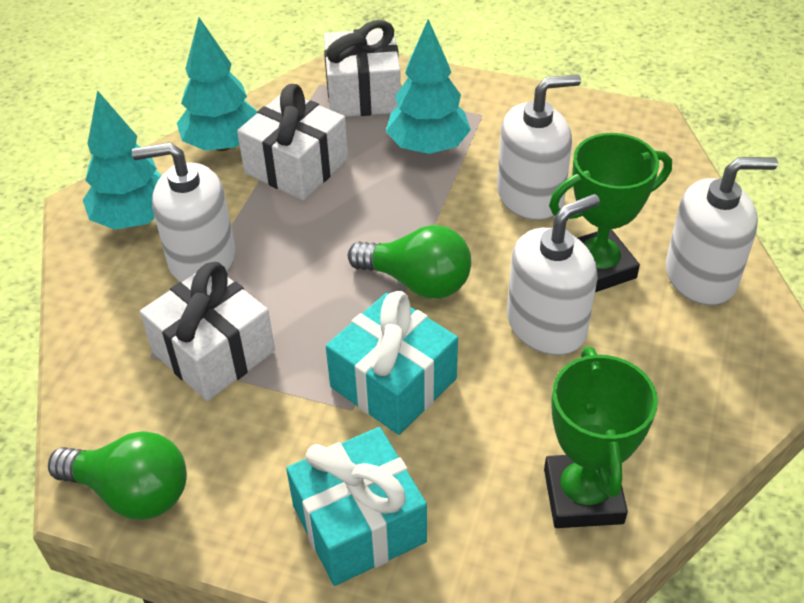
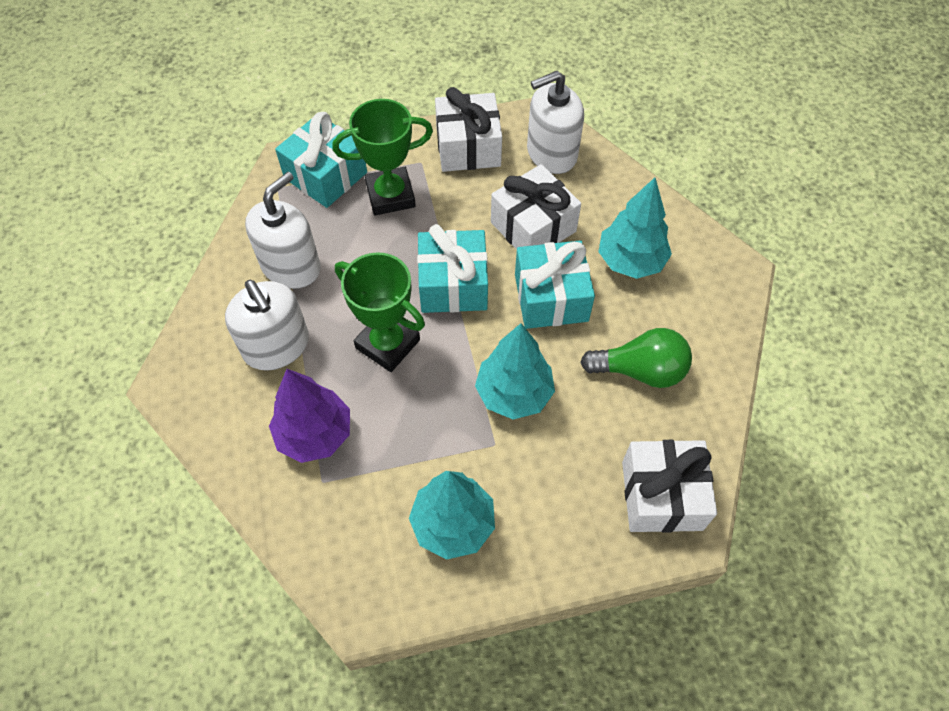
green light bulb: [48,431,187,520] [348,225,471,299] = 2 -> [580,328,692,388] = 1
purple tree: none = 0 -> [269,369,350,463] = 1
turquoise gift: [286,427,427,586] [326,291,458,435] = 2 -> [275,112,367,208] [417,224,488,313] [515,240,595,329] = 3
white soap dispenser: [132,142,235,283] [497,74,581,220] [507,194,600,355] [666,157,778,306] = 4 -> [225,280,309,371] [245,172,321,289] [527,71,584,174] = 3

